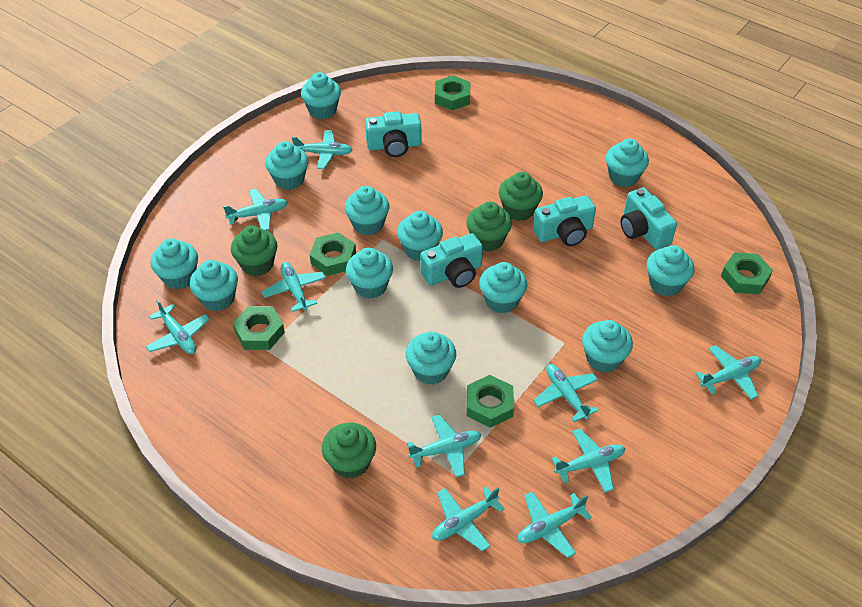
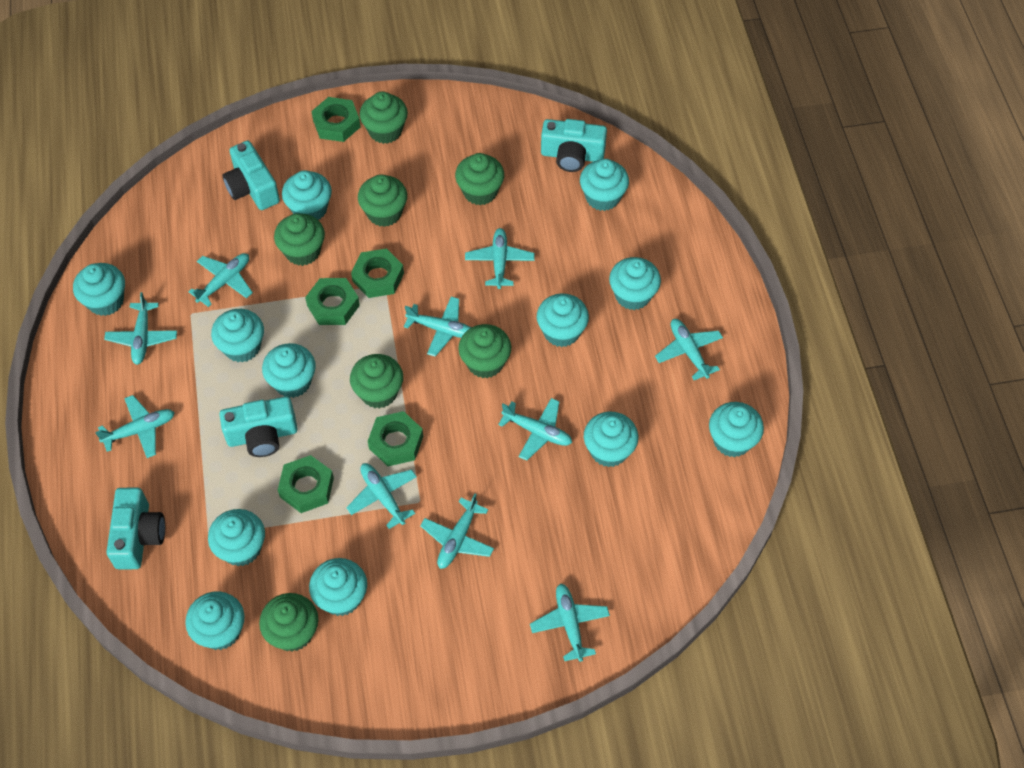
green cupcake: [231,226,278,276] [322,423,376,479] [466,202,512,252] [499,172,543,221] = 4 -> [259,593,318,652] [274,213,325,266] [350,354,403,409] [358,174,407,227] [360,92,408,144] [455,153,504,205] [458,324,511,378] = 7

